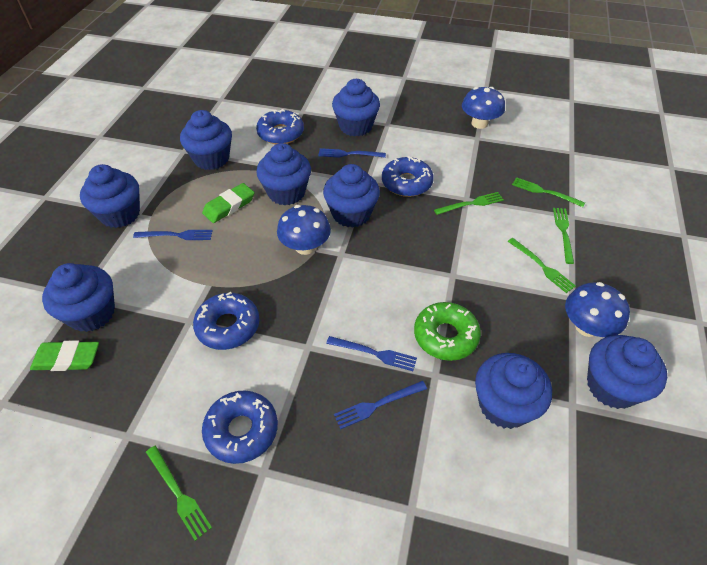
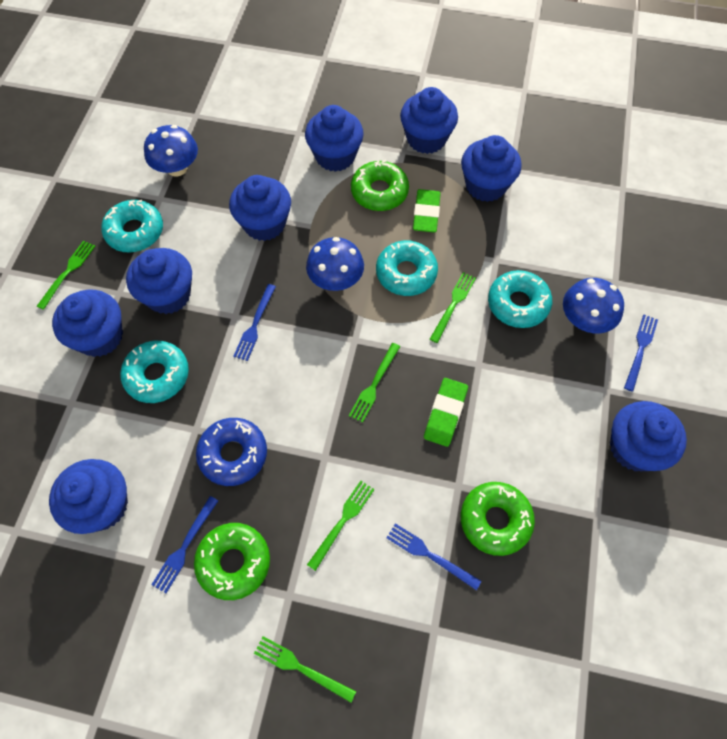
blue donut: [193,292,259,350] [202,391,278,464] [256,109,304,144] [382,156,434,197] = 4 -> [196,418,267,486] = 1
green donut: [414,302,481,361] = 1 -> [194,523,270,600] [351,160,409,211] [461,482,535,556] = 3
turquoise donut: none = 0 -> [101,200,163,253] [120,341,189,403] [376,240,438,296] [488,270,552,328] = 4

